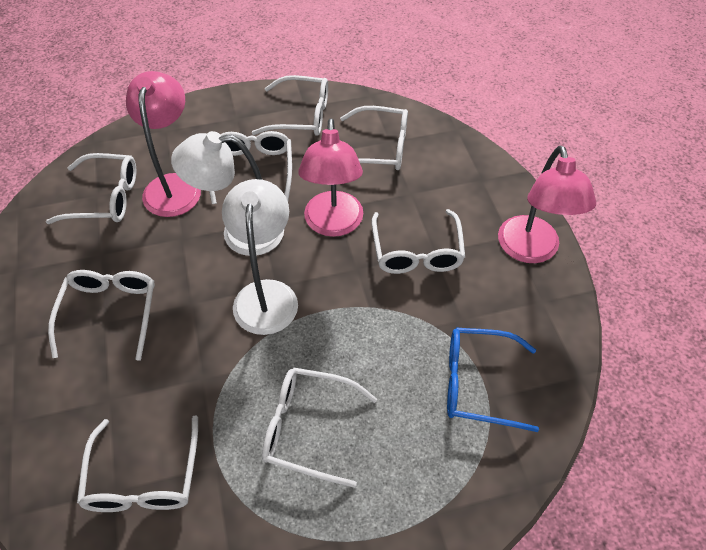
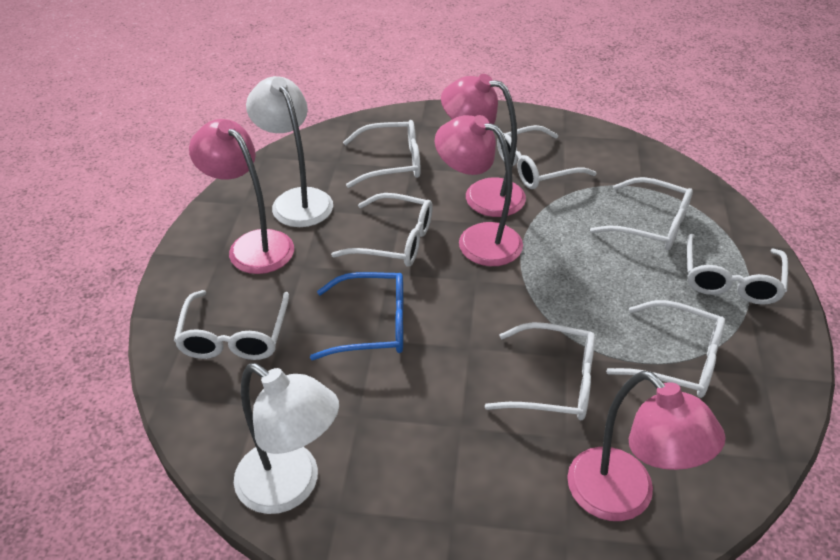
pink lamp: [126,71,201,217] [298,118,363,237] [498,146,596,263] = 3 -> [189,119,294,274] [435,115,523,266] [441,74,526,217] [567,371,726,521] = 4

